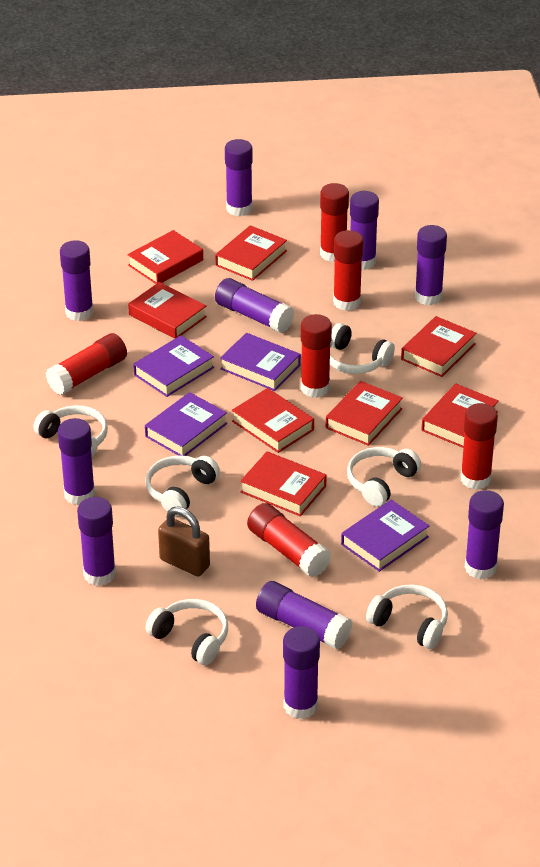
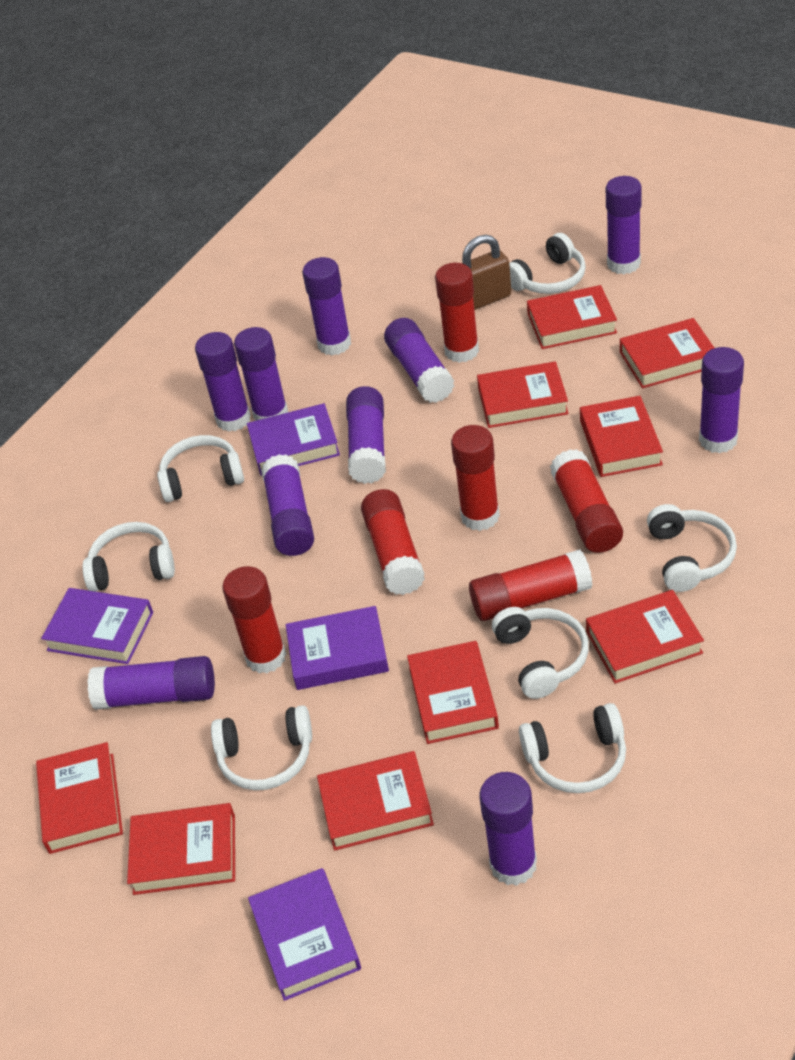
red book: [127,230,203,284] [128,282,207,339] [215,225,287,281] [232,388,314,453] [240,451,327,516] [326,381,403,446] [401,316,476,377] [422,383,499,448] = 8 -> [36,742,123,854] [127,803,235,895] [317,751,434,851] [407,641,499,744] [477,361,569,428] [527,285,617,349] [580,396,663,477] [586,590,704,684] [620,318,714,388] = 9
white headphones: [33,405,108,457] [145,455,220,516] [146,599,228,665] [330,323,395,374] [347,447,421,507] [366,584,448,649] = 6 -> [82,522,175,592] [157,435,244,502] [211,705,312,790] [492,607,589,699] [509,233,586,294] [519,703,626,793] [647,504,737,592] = 7

